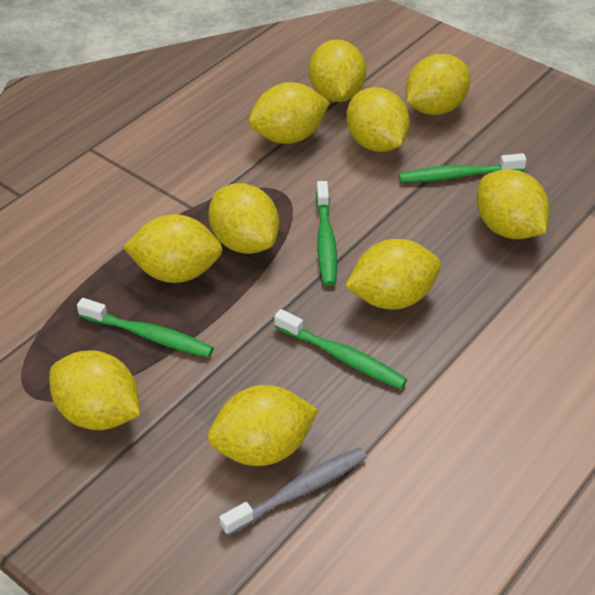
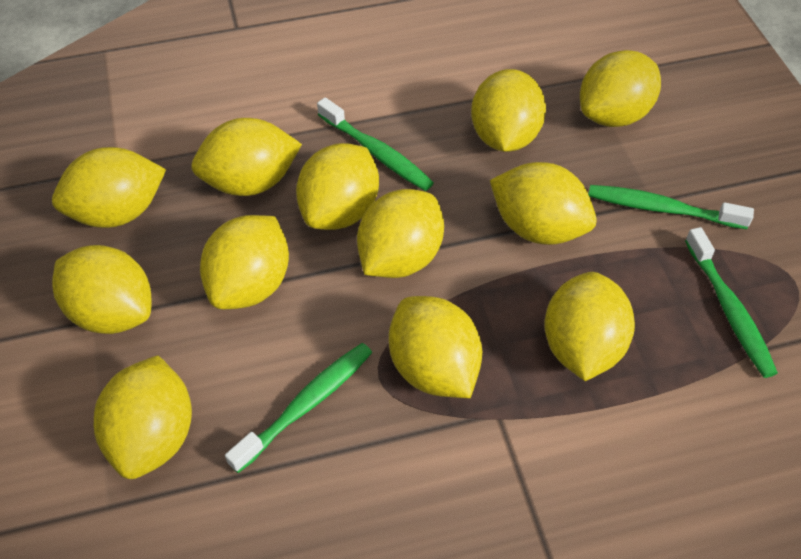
grey toothbrush: [219,447,367,536] = 1 -> none = 0
yellow lemon: [49,350,140,430] [123,214,223,283] [208,183,279,254] [208,385,318,466] [249,82,330,144] [309,40,366,102] [345,239,441,310] [346,87,410,152] [406,54,470,115] [477,169,549,239] = 10 -> [52,147,166,228] [52,245,151,334] [94,355,192,479] [191,118,302,196] [200,215,289,309] [296,143,379,230] [357,189,444,278] [389,296,482,398] [471,69,546,152] [490,162,597,245] [545,272,635,381] [580,50,661,127] = 12

